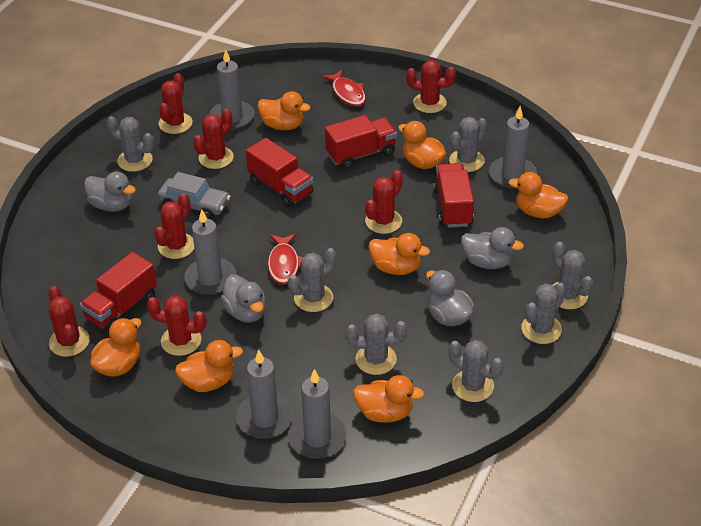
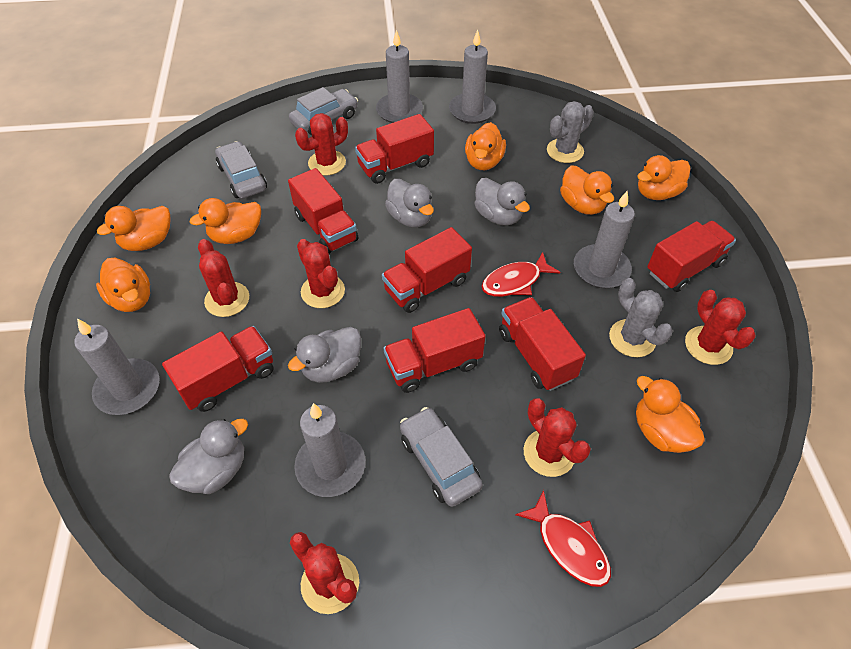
grey cactus: [107,116,154,172] [288,248,337,312] [346,314,407,375] [448,340,504,402] [449,117,487,172] [521,283,566,344] [552,242,594,309] = 7 -> [547,101,594,163] [609,278,673,357] = 2
grey car: [158,172,231,219] = 1 -> [215,141,267,199] [289,87,358,135] [400,407,483,507] = 3
red cactus: [48,286,90,357] [147,295,206,356] [154,193,194,259] [159,73,193,134] [193,109,234,169] [365,170,403,234] [406,60,456,113] = 7 -> [198,239,249,317] [290,532,359,614] [295,113,348,175] [297,239,345,308] [524,398,591,477] [685,290,756,365] = 6
red truck: [80,252,157,333] [246,138,313,207] [325,115,397,169] [433,163,474,228] = 4 -> [162,326,274,412] [288,168,358,254] [355,114,434,184] [382,227,472,313] [384,308,486,393] [499,297,586,391] [647,221,736,292] = 7

